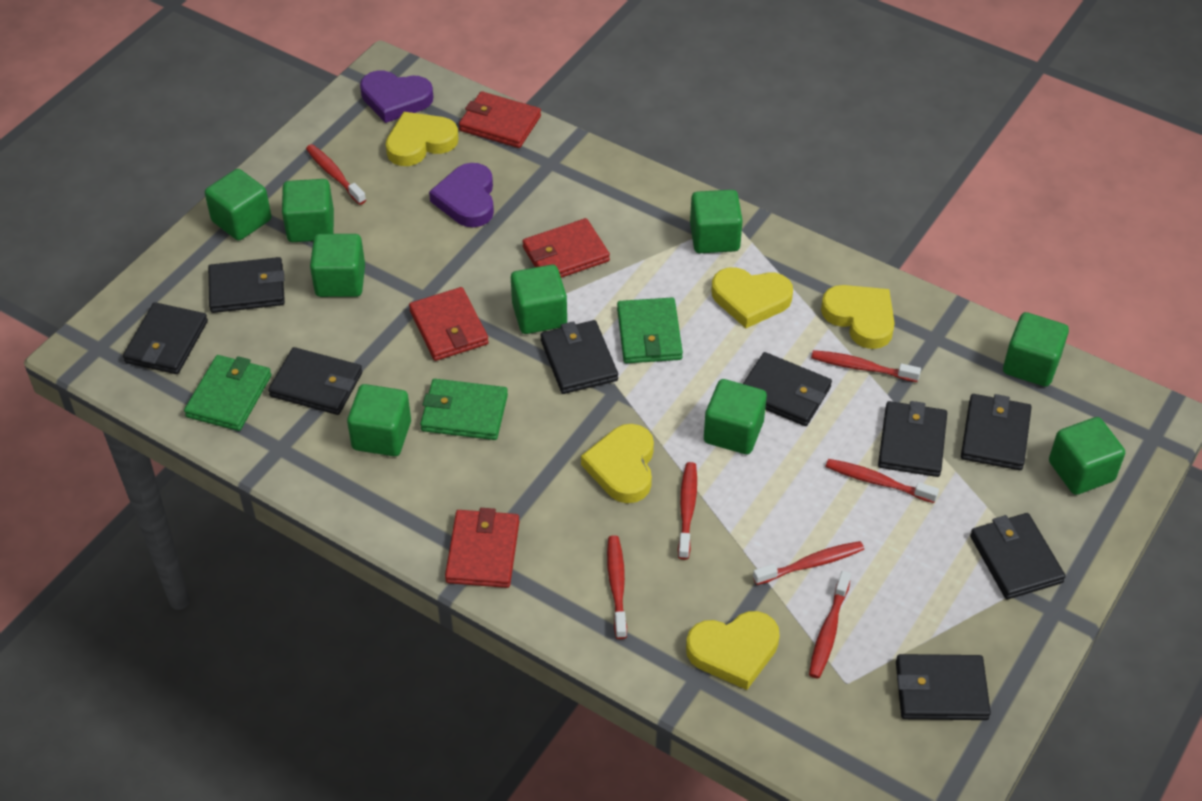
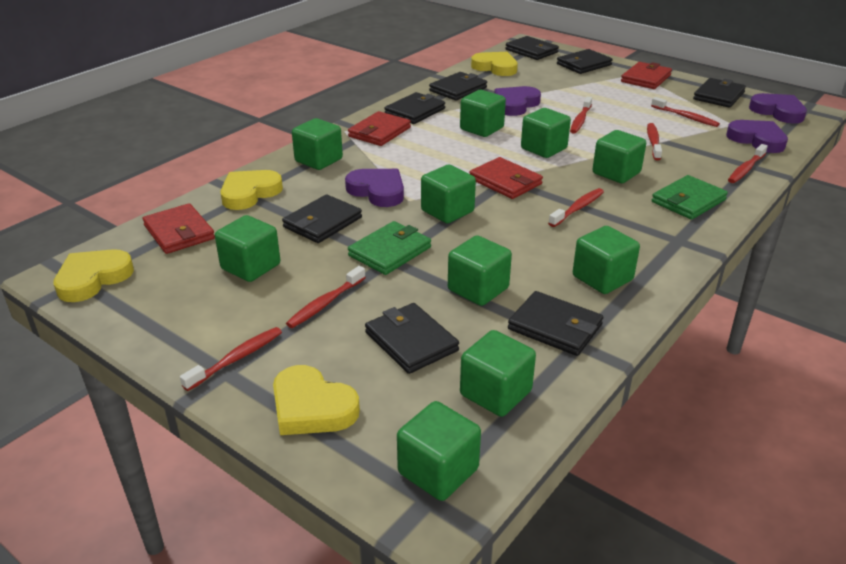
black wallet: [123,302,208,374] [208,257,285,313] [268,347,362,415] [541,320,618,394] [743,352,832,426] [878,401,947,477] [896,654,991,720] [961,394,1032,470] [970,513,1066,599] = 9 -> [282,194,362,243] [365,303,459,374] [384,92,445,124] [429,72,487,101] [505,36,559,60] [508,291,603,356] [557,49,612,74] [693,78,746,108] = 8
green cube: [205,169,271,240] [282,179,334,242] [310,234,365,297] [347,384,411,456] [511,265,567,334] [690,190,743,253] [704,379,767,454] [1003,312,1069,387] [1049,417,1125,495] = 9 -> [215,215,280,282] [292,118,343,170] [397,401,481,501] [421,165,476,223] [448,236,512,306] [460,90,506,137] [460,330,536,417] [521,108,571,158] [573,226,640,294] [593,130,646,183] = 10
green wallet: [184,355,271,431] [420,379,508,440] [617,298,683,363] = 3 -> [348,221,431,275] [652,175,728,220] = 2
purple heart: [360,70,433,123] [429,163,494,228] = 2 -> [345,169,404,207] [494,86,541,116] [726,120,788,153] [749,93,807,124] = 4
yellow heart: [386,112,459,166] [581,424,654,503] [686,611,780,690] [711,267,793,328] [821,285,895,349] = 5 -> [53,249,134,302] [220,170,283,210] [273,365,360,435] [471,52,518,76] = 4

